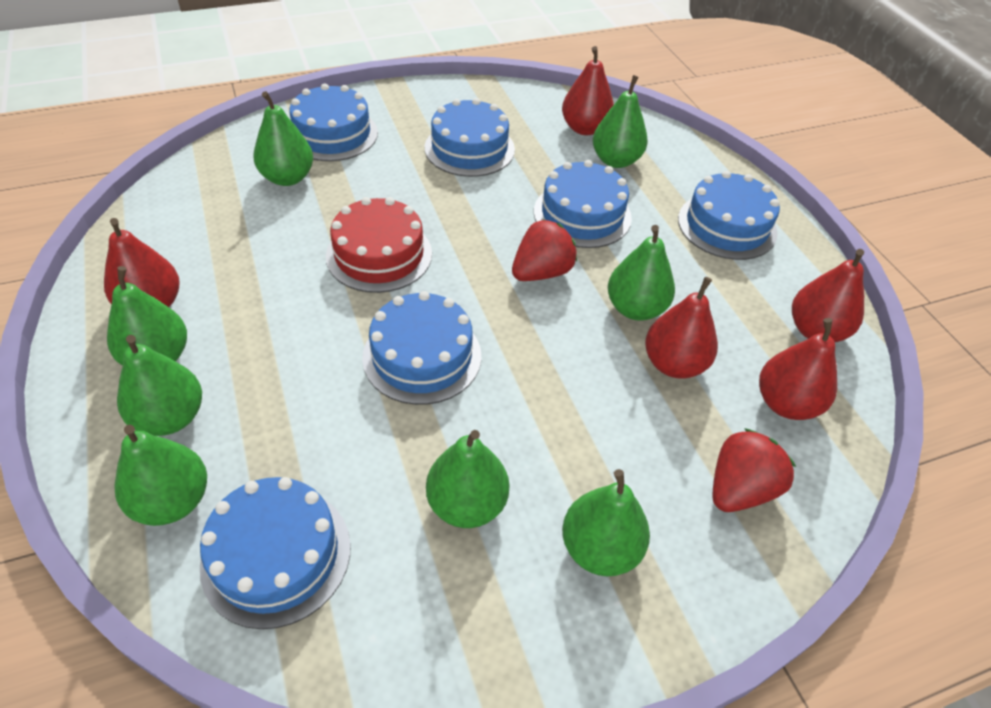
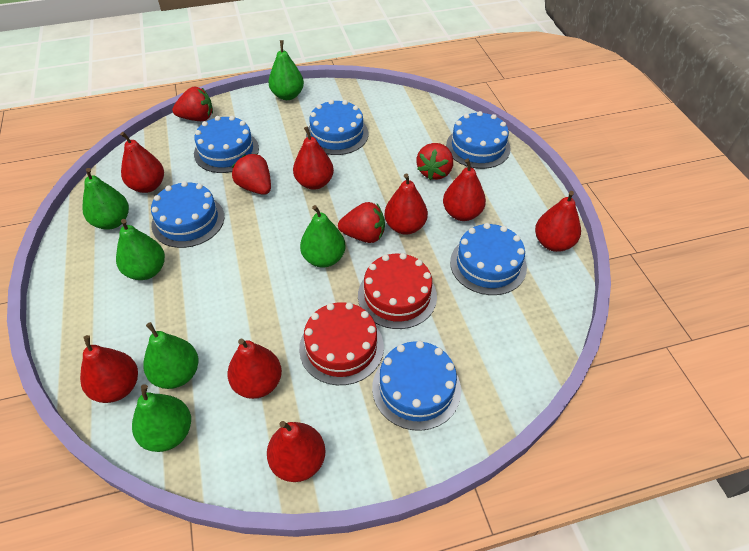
green pear: [107,266,187,366] [114,425,207,526] [117,335,202,436] [253,91,313,186] [426,430,510,528] [562,469,650,576] [593,75,648,168] [608,225,675,321] = 8 -> [82,168,129,230] [116,219,165,280] [132,384,191,452] [143,322,198,389] [268,40,304,100] [300,205,346,267] = 6
red cake: [326,197,432,293] = 1 -> [299,302,384,385] [358,253,437,329] = 2
red pear: [104,218,180,307] [562,46,614,135] [645,277,718,379] [759,318,837,420] [792,249,864,342] = 5 -> [80,335,138,403] [120,132,164,193] [227,339,282,399] [267,421,326,482] [293,126,334,190] [385,173,428,235] [443,159,486,221] [535,191,581,252] = 8
red strawberry: [512,219,577,281] [712,428,796,512] = 2 -> [172,87,213,121] [232,154,271,195] [338,202,385,243] [417,143,453,180] = 4

